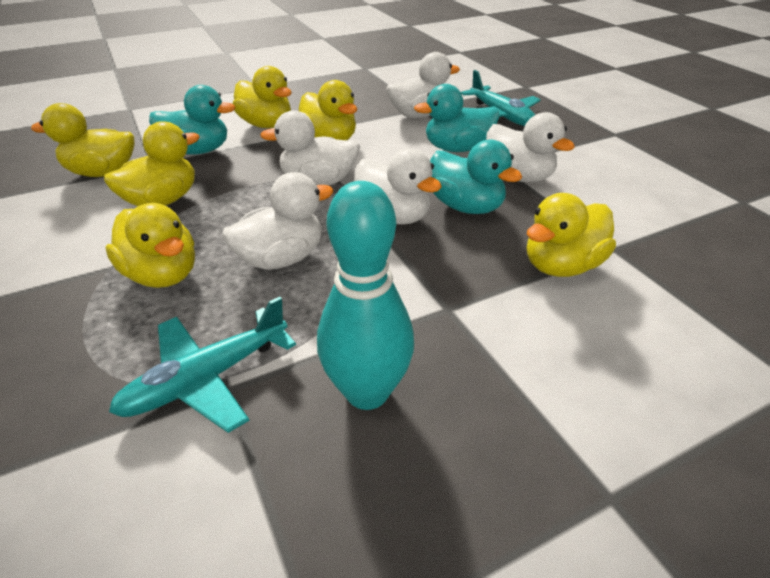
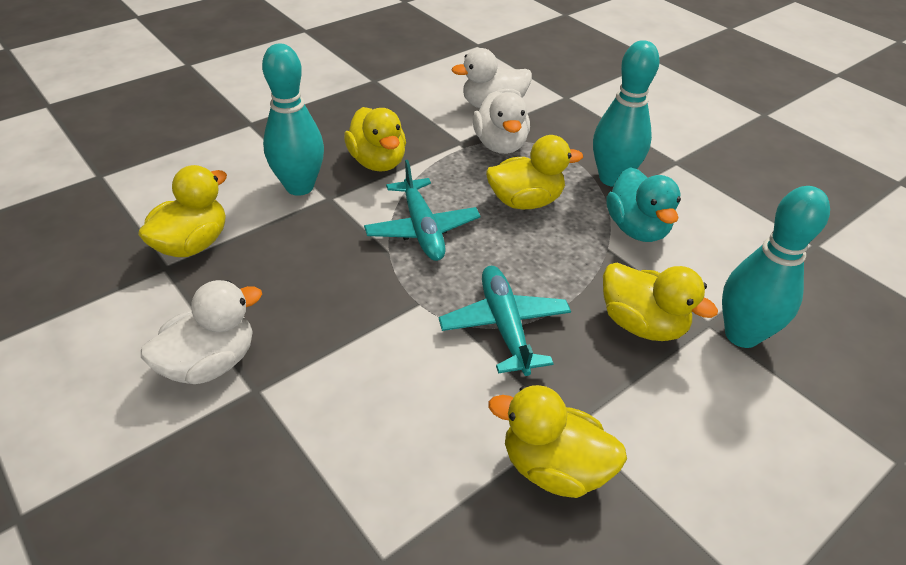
turquoise bowling pin: [317,181,414,410] = 1 -> [262,44,324,196] [593,40,660,187] [722,186,830,348] = 3
turquoise duck: [149,85,235,155] [414,84,499,152] [430,140,522,214] = 3 -> [606,167,681,242] = 1
white duck: [222,172,334,270] [260,110,360,185] [354,149,442,225] [386,52,460,118] [486,112,575,182] = 5 -> [141,280,262,384] [451,48,532,108] [473,91,530,154] = 3
yellow duck: [31,103,135,177] [104,121,200,206] [105,203,195,288] [233,66,292,128] [299,80,357,140] [527,193,616,277] = 6 -> [138,165,227,257] [344,107,406,172] [486,135,583,209] [489,385,627,498] [603,263,718,341] = 5

